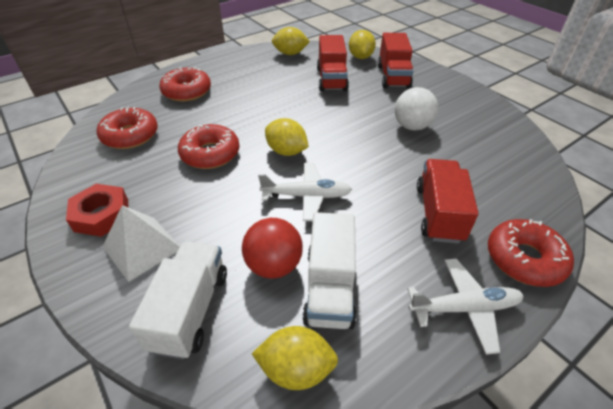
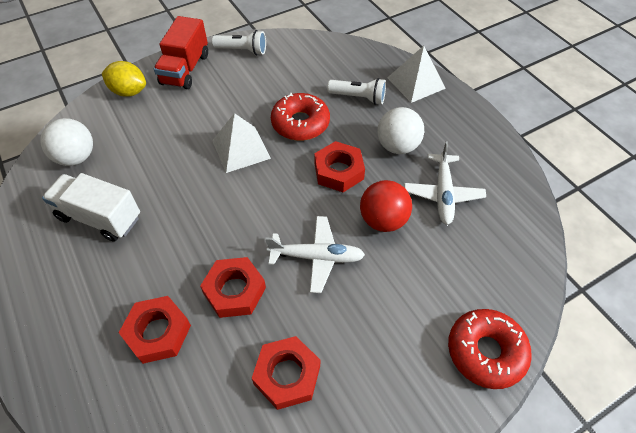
red donut: [97,107,158,149] [159,67,211,102] [178,124,240,169] [488,219,574,287] = 4 -> [271,93,330,141] [448,309,532,389] = 2
red nut: [66,184,129,237] = 1 -> [119,296,191,364] [200,257,266,318] [252,336,320,410] [314,141,365,192] = 4
red truck: [317,35,349,92] [378,33,414,89] [417,159,478,243] = 3 -> [154,16,208,89] = 1
white ball: [395,87,438,131] = 1 -> [40,118,93,166] [377,107,424,154] = 2
white flashlight: none = 0 -> [211,30,266,55] [327,78,386,105] = 2
white pyramid: [102,205,180,282] = 1 -> [212,113,271,173] [387,46,446,103] = 2
white truck: [129,241,227,359] [302,212,356,329] = 2 -> [42,173,140,242] = 1
yellow lemon: [252,326,338,390] [265,118,309,156] [272,27,310,55] [349,30,376,59] = 4 -> [102,61,146,96] = 1

